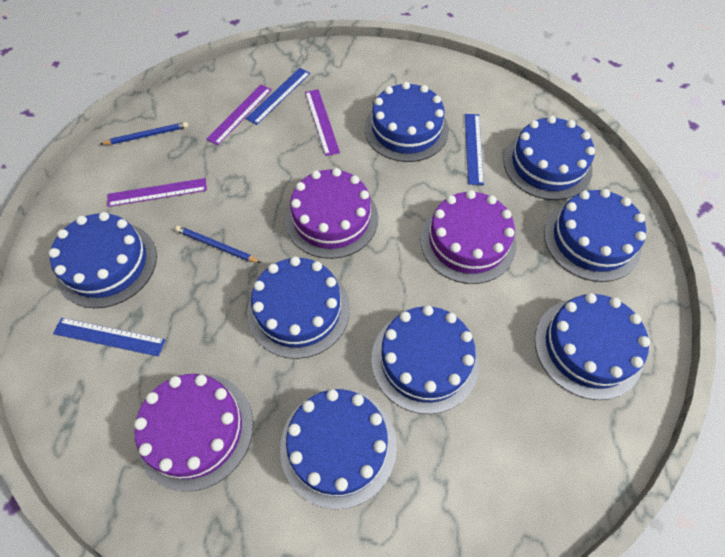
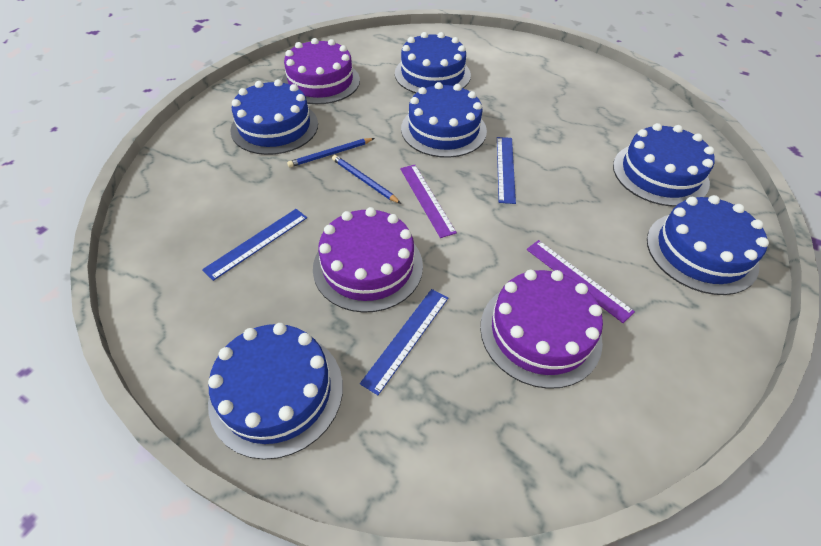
blue cake: [49,212,157,308] [247,257,350,359] [280,389,397,509] [365,82,449,162] [371,305,479,414] [503,116,595,200] [535,293,650,400] [544,189,646,282] = 8 -> [208,323,343,460] [230,79,318,155] [395,32,471,93] [401,82,487,158] [613,123,715,207] [647,195,769,295] = 6
purple ruler: [107,178,207,207] [206,84,272,145] [305,89,340,156] = 3 -> [400,165,457,238] [526,240,635,323] = 2

